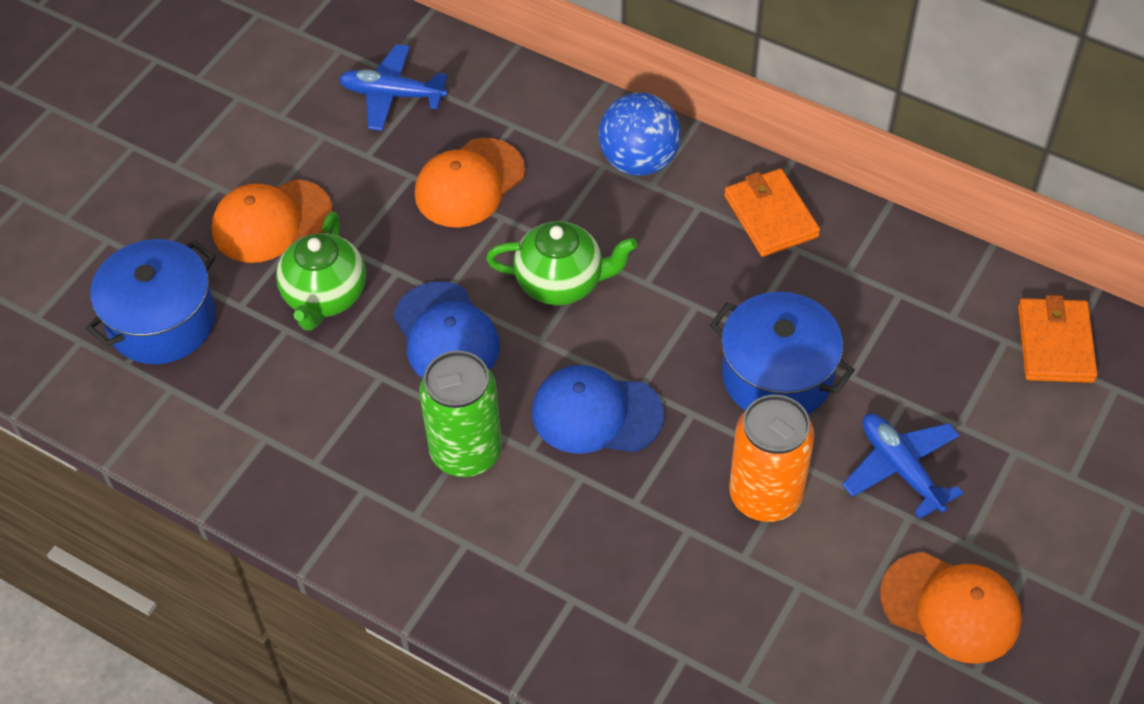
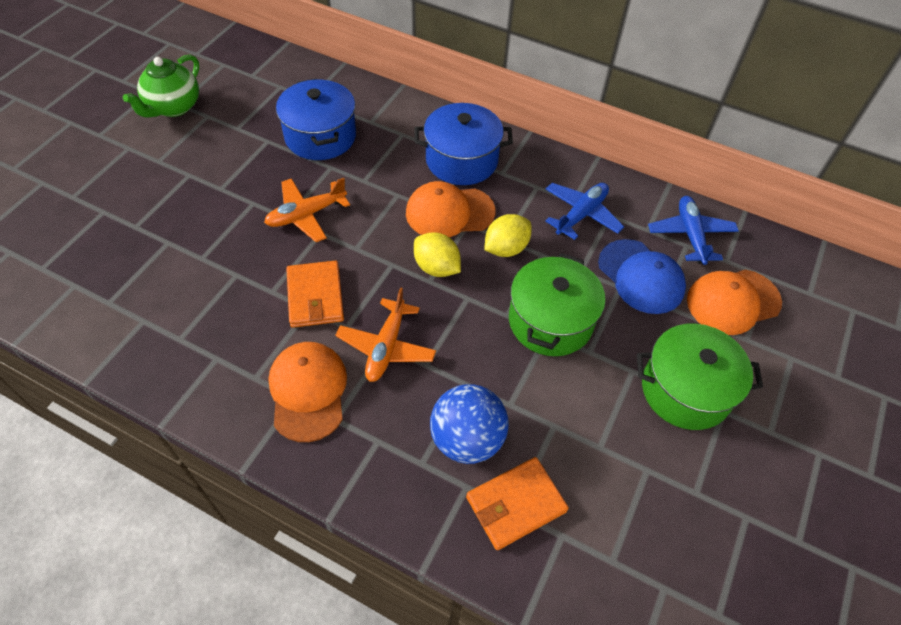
blue cap: [394,281,500,378] [532,365,664,453] = 2 -> [598,239,686,314] = 1
green can: [419,351,502,477] = 1 -> none = 0
green pot: none = 0 -> [509,253,605,356] [637,324,763,430] = 2
green teapot: [276,212,366,331] [486,221,637,305] = 2 -> [123,54,199,118] = 1
orange can: [729,395,814,522] = 1 -> none = 0
orange plane: none = 0 -> [264,178,350,242] [335,287,436,382] = 2
yellow lemon: none = 0 -> [414,232,461,277] [485,214,532,257] = 2

